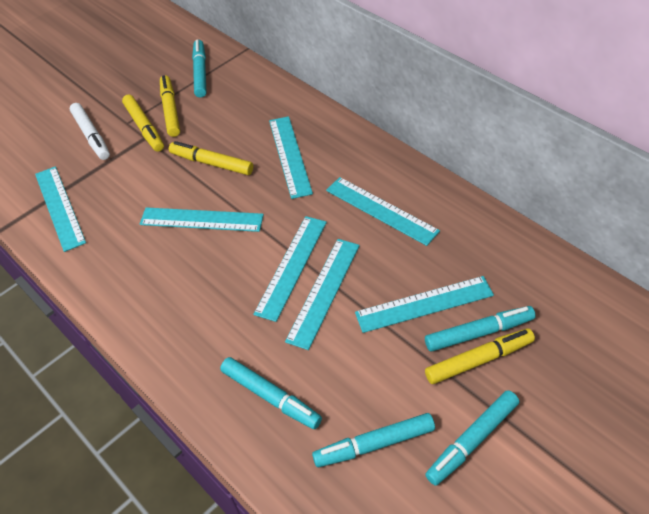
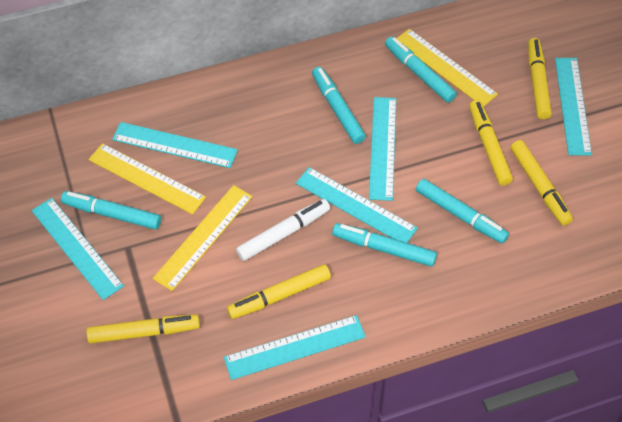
turquoise ruler: [35,166,86,252] [140,207,264,232] [253,216,327,322] [269,116,313,199] [285,239,360,350] [326,177,440,246] [355,276,494,333] = 7 -> [31,198,124,300] [112,122,238,168] [224,315,366,380] [296,167,418,243] [369,97,396,201] [555,58,592,156] = 6
yellow marker: [122,94,164,152] [160,75,180,137] [169,141,253,175] [425,328,535,384] = 4 -> [86,315,200,344] [227,264,331,319] [469,100,513,186] [510,140,573,226] [528,38,552,119] = 5
yellow ruler: none = 0 -> [88,143,206,214] [153,185,253,291] [396,29,498,107] = 3

